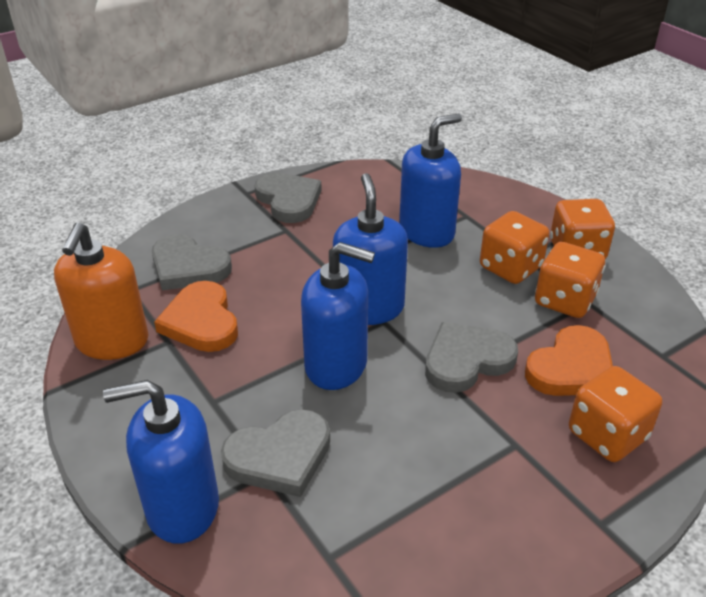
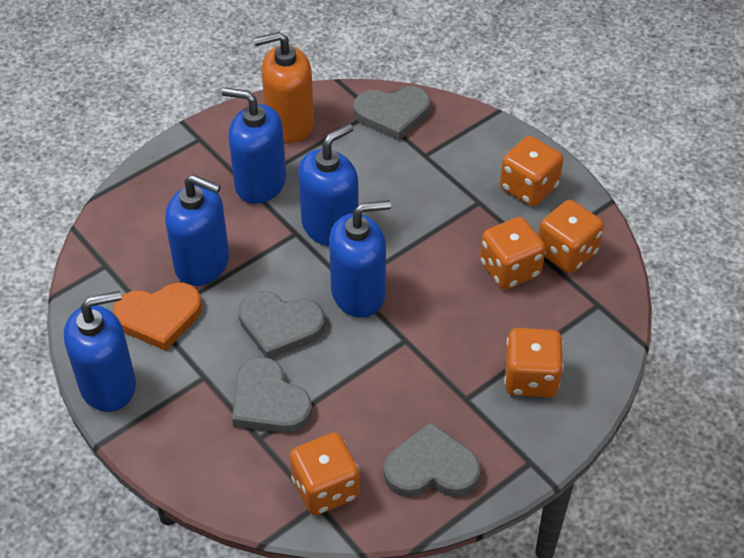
blue soap dispenser: [103,380,219,544] [301,242,375,390] [333,173,408,325] [399,114,462,248] = 4 -> [64,291,136,412] [165,175,229,286] [222,87,286,204] [298,124,359,246] [329,200,391,318] = 5
orange dice: [480,211,549,284] [535,242,605,318] [550,199,615,259] [569,366,662,462] = 4 -> [290,433,360,515] [480,217,546,289] [500,136,563,206] [504,328,563,397] [538,200,604,273] = 5
orange heart: [154,281,238,352] [525,325,613,396] = 2 -> [113,283,202,351] = 1

